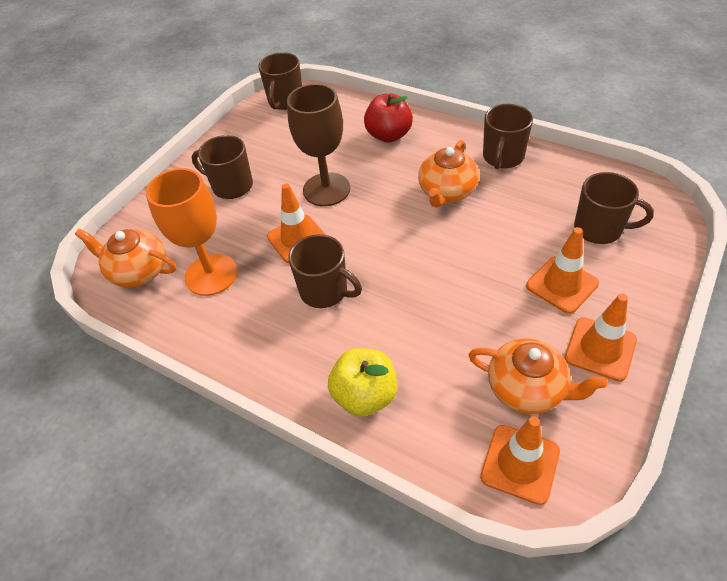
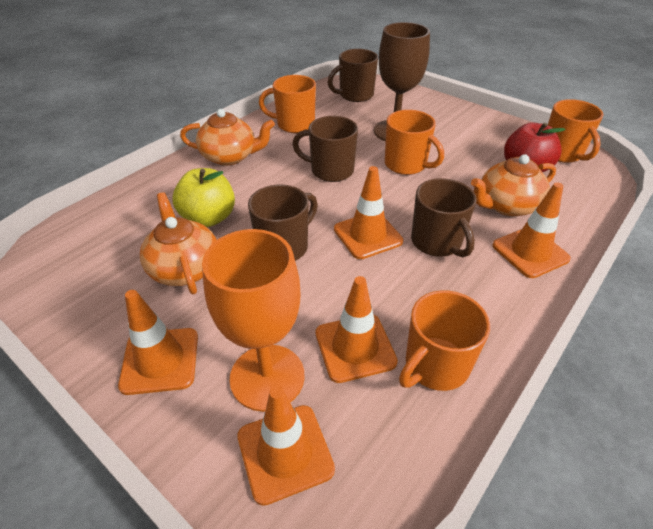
brown mug: [192,135,253,199] [258,52,302,110] [288,234,362,308] [483,104,533,169] [574,172,654,244] = 5 -> [248,185,318,261] [292,116,358,182] [328,49,378,102] [411,178,477,257] = 4
orange mug: none = 0 -> [259,75,316,133] [385,110,444,175] [399,290,490,391] [548,99,603,163] = 4
orange traffic cone: [267,183,326,263] [480,416,560,505] [526,227,599,314] [565,294,637,381] = 4 -> [118,290,198,395] [237,386,335,506] [316,276,398,383] [334,166,403,259] [493,182,571,278] = 5

